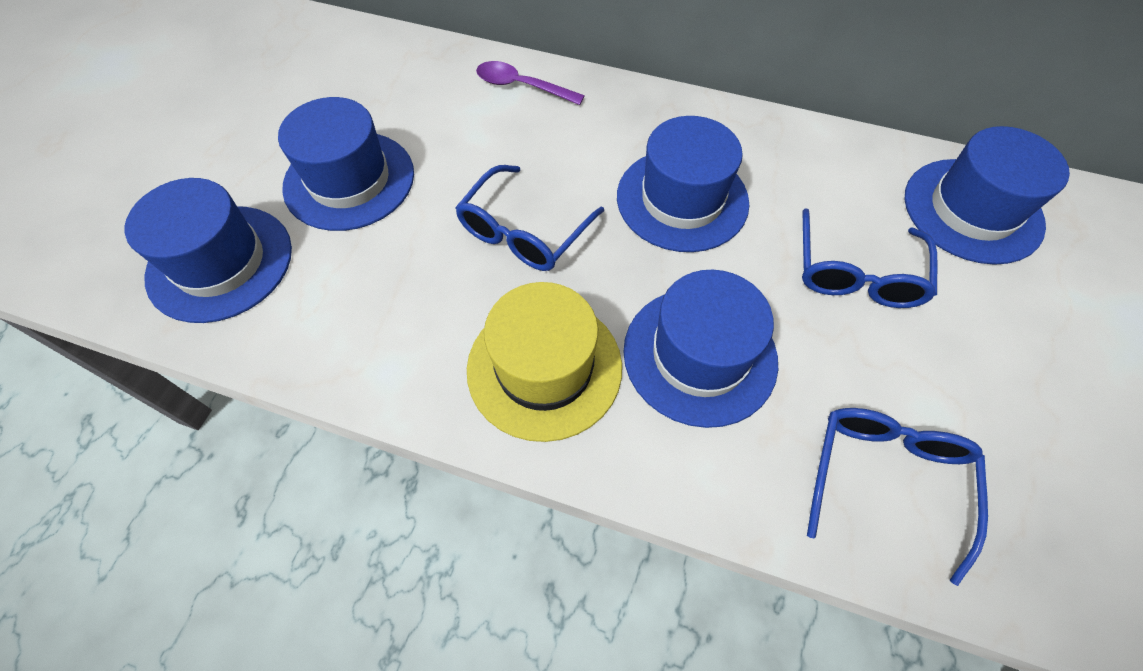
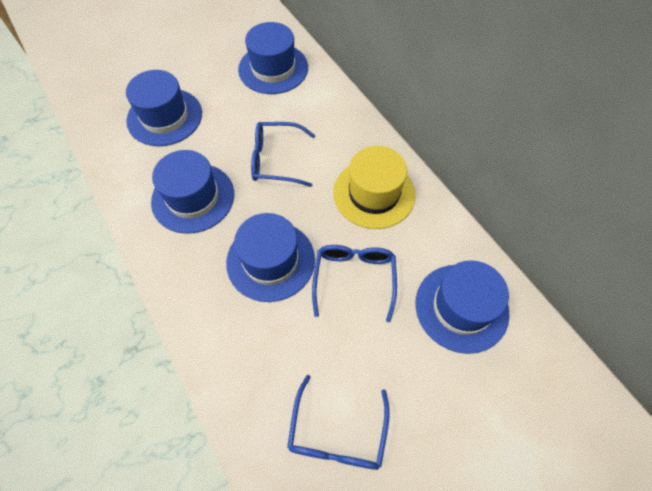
purple spoon: [476,61,585,105] = 1 -> none = 0

